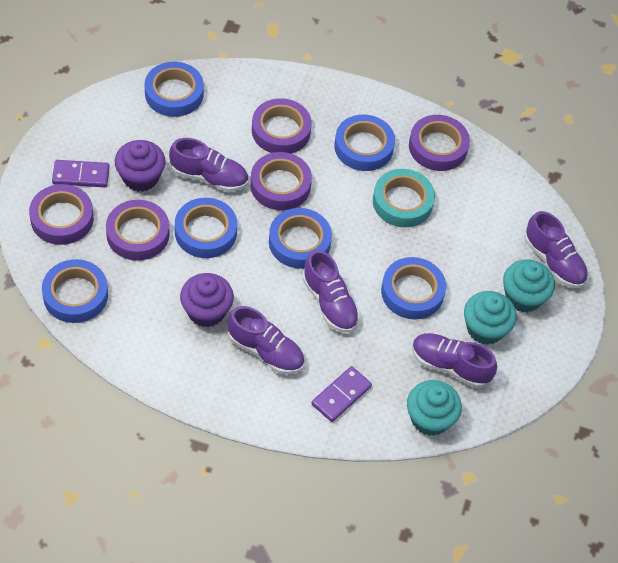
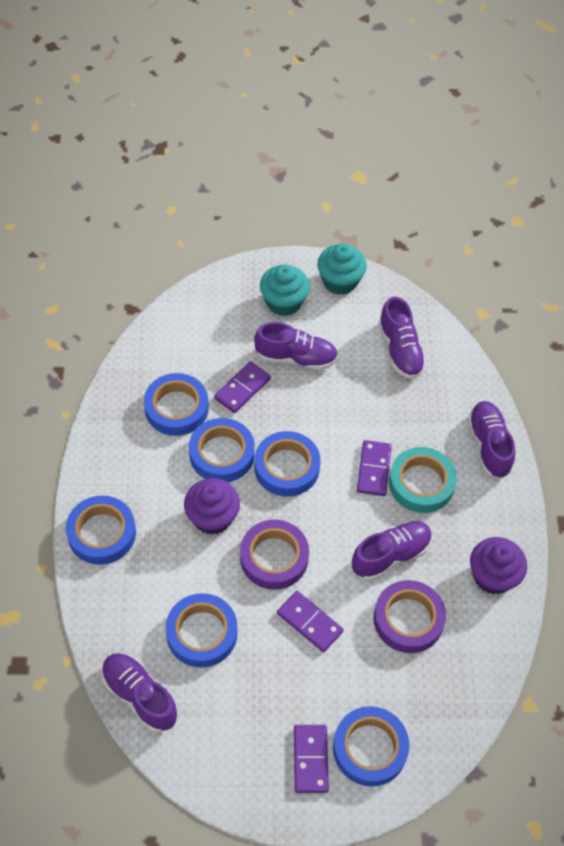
purple domino: [52,160,110,187] [311,366,372,422] = 2 -> [214,361,271,413] [277,591,344,652] [294,725,329,793] [357,440,392,496] = 4
purple tape: [29,184,94,245] [106,200,169,261] [250,152,312,210] [252,98,312,154] [409,115,470,171] = 5 -> [240,520,309,590] [374,580,446,653] = 2
turquoise cupcake: [407,380,462,436] [464,291,517,345] [503,259,555,312] = 3 -> [260,264,310,316] [317,243,367,295] = 2

